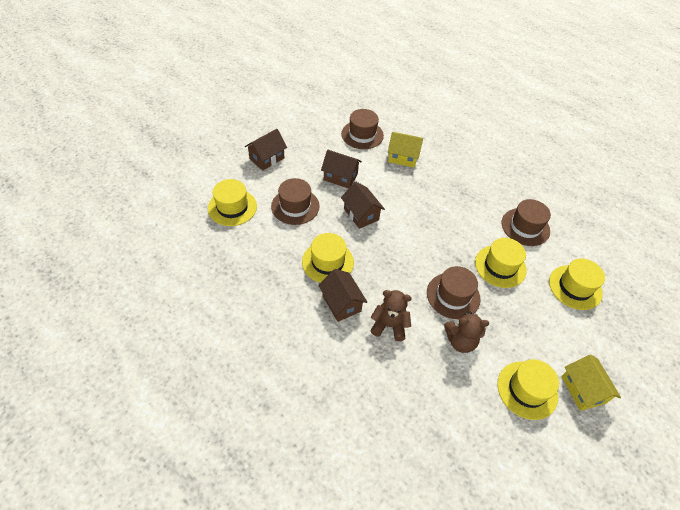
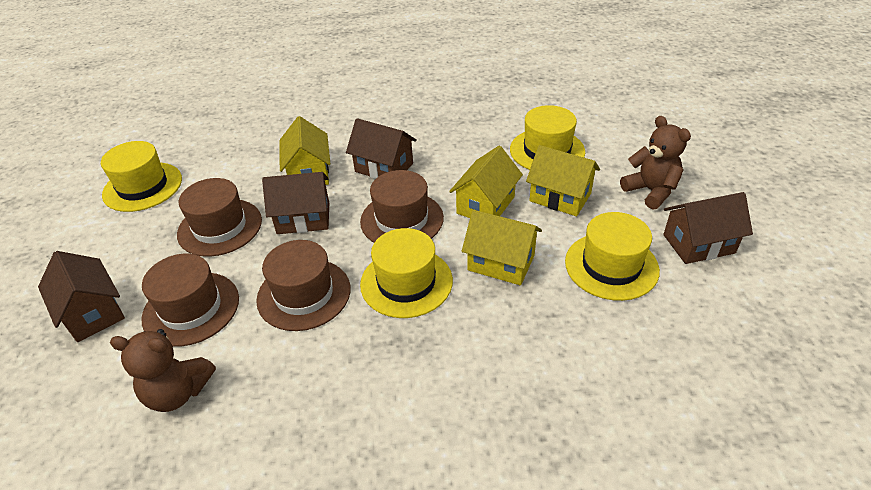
yellow hat: [208,179,257,226] [302,233,354,283] [475,238,527,288] [497,359,559,420] [549,258,605,310] = 5 -> [101,141,182,212] [360,228,453,318] [510,105,585,170] [565,212,660,301] = 4
yellow house: [388,132,423,168] [561,354,621,411] = 2 -> [279,116,330,185] [449,146,523,218] [462,210,542,285] [526,145,600,216] = 4

